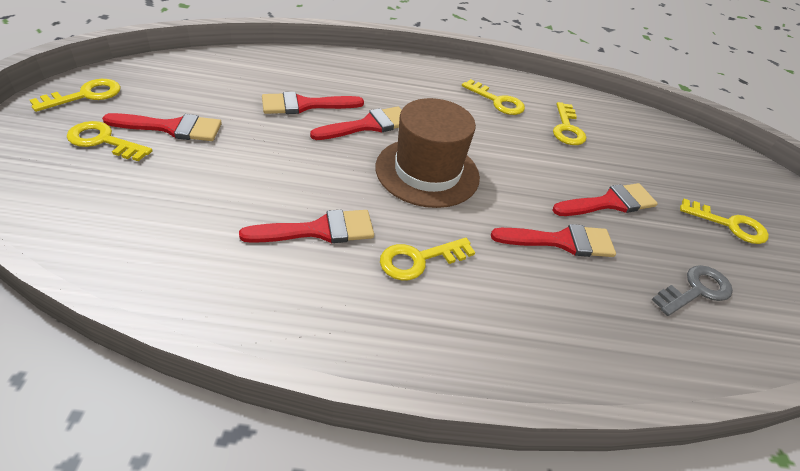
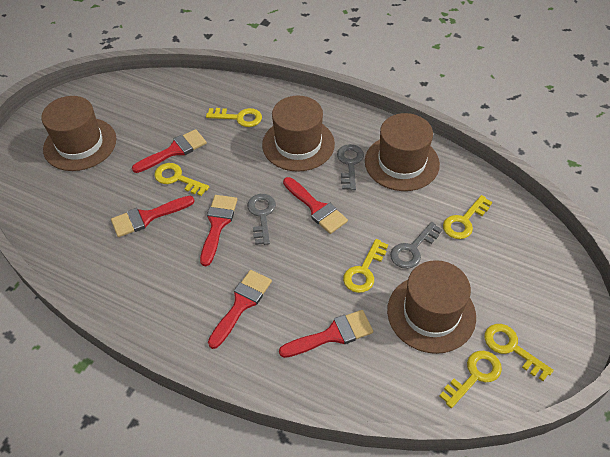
brown hat: [376,98,480,208] = 1 -> [41,96,116,171] [262,96,335,172] [365,113,440,191] [387,260,476,354] = 4
grey key: [652,265,733,316] = 1 -> [247,194,276,245] [337,144,364,190] [390,222,442,269] = 3

